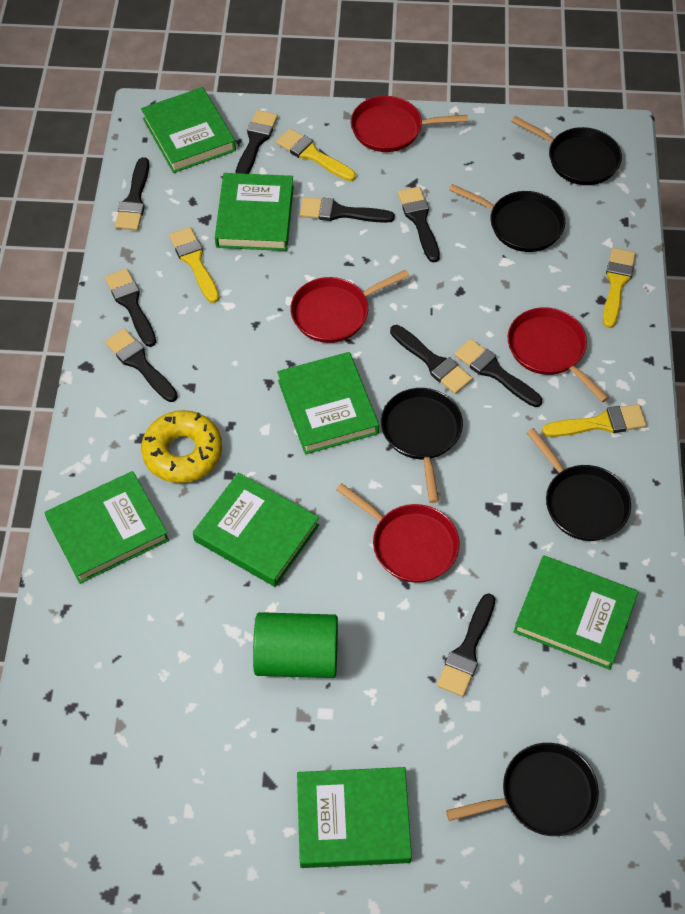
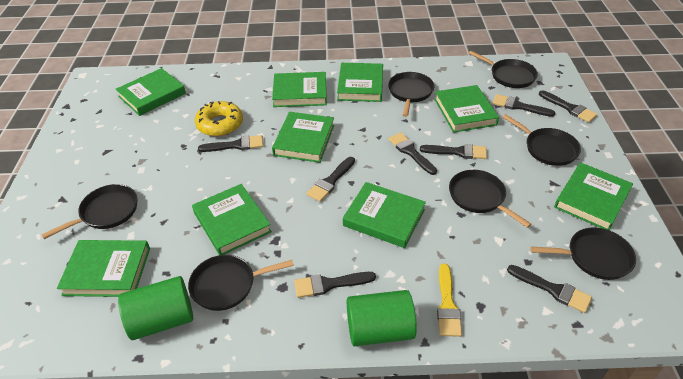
black brush: [105,268,156,347] [105,329,178,402] [115,157,149,230] [235,110,278,174] [300,197,395,223] [390,325,472,394] [398,187,440,263] [437,593,495,697] [455,339,542,407] = 9 -> [198,135,263,152] [294,272,376,298] [307,157,355,202] [388,132,437,175] [420,144,487,159] [492,94,556,117] [507,265,592,313] [539,90,597,122] = 8
black pan: [381,388,463,503] [446,743,599,836] [449,184,565,252] [511,116,622,185] [526,428,631,541] = 5 -> [41,184,138,239] [188,255,294,311] [388,72,434,117] [449,170,531,228] [469,51,538,88] [503,114,581,166] [531,227,636,280] = 7
green book: [44,471,169,584] [141,87,236,173] [193,473,319,587] [215,173,294,251] [277,352,379,454] [297,767,412,868] [513,555,638,670] = 7 -> [57,240,150,297] [116,68,186,116] [192,184,272,255] [272,72,327,107] [272,112,334,163] [337,63,383,102] [343,182,426,248] [434,85,499,133] [554,162,633,230] = 9
green cylinder: [253,612,338,678] = 1 -> [118,276,193,340] [347,290,417,346] = 2
red pan: [290,269,409,343] [336,483,459,583] [351,96,468,152] [508,307,609,402] = 4 -> none = 0
yellow brush: [169,227,219,303] [276,129,356,181] [542,404,647,437] [603,248,636,328] = 4 -> [437,263,462,337] = 1

